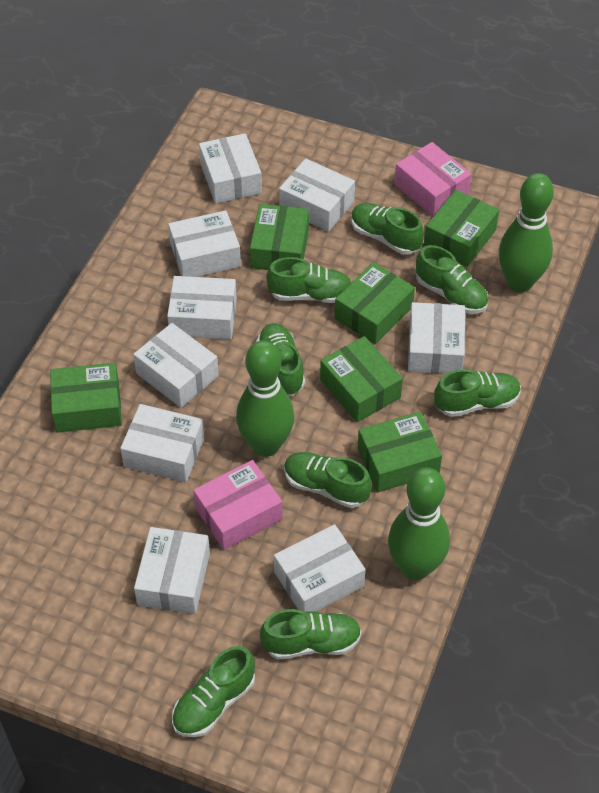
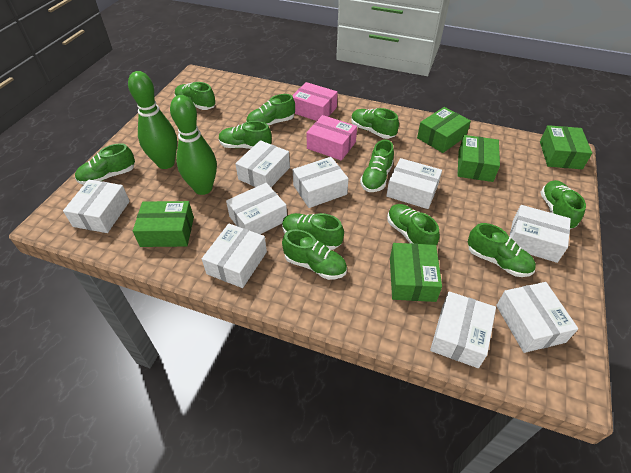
green bowling pin: [236,340,294,457] [388,468,450,580] [499,173,554,292] = 3 -> [128,71,177,169] [170,95,217,195] = 2
green box: [50,363,122,433] [250,204,309,270] [320,336,403,422] [335,262,415,344] [358,412,442,492] [424,190,499,267] = 6 -> [133,201,194,247] [390,243,442,302] [417,107,471,153] [457,135,500,182] [540,125,592,169] = 5
green shoe: [172,646,255,737] [256,323,305,396] [260,609,362,659] [266,257,351,303] [284,452,372,508] [351,203,424,254] [416,245,488,314] [434,369,521,417] = 8 -> [75,143,135,185] [175,82,216,110] [219,121,272,149] [246,94,295,126] [282,213,344,250] [282,229,347,280] [351,108,399,139] [360,139,394,192] [387,204,440,246] [468,223,536,277] [540,180,586,229] = 11

